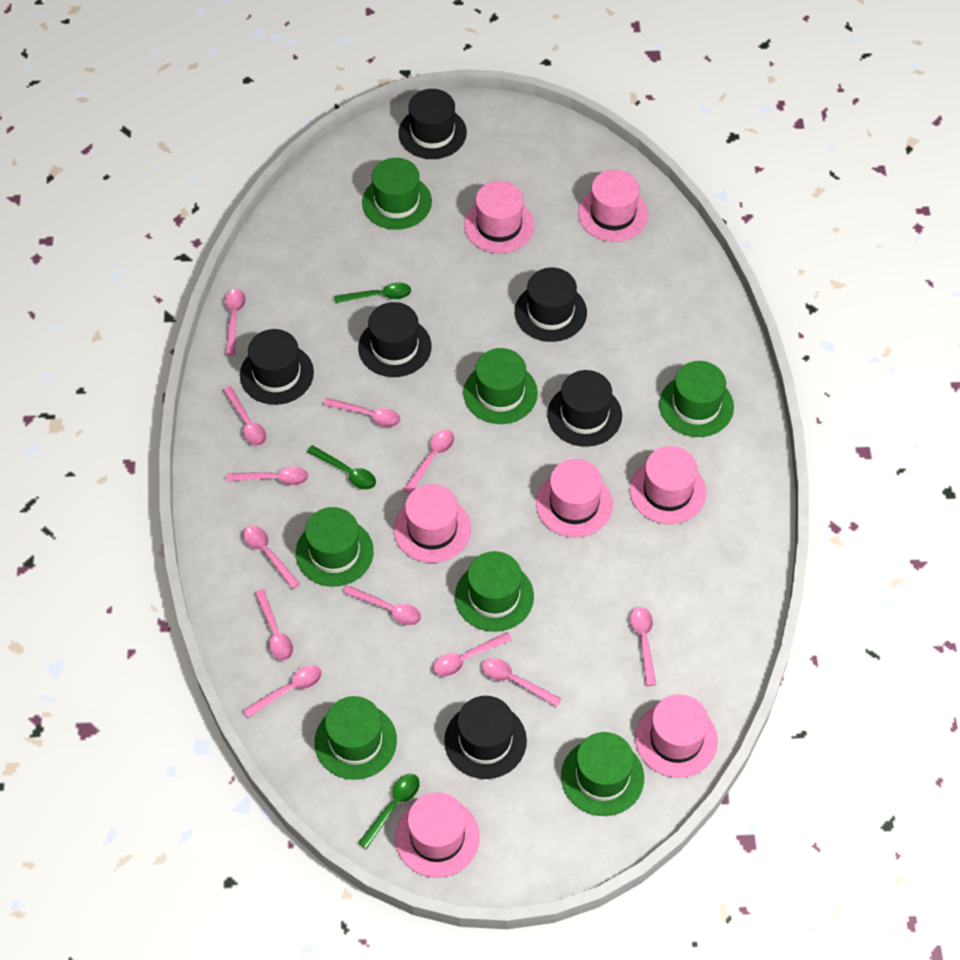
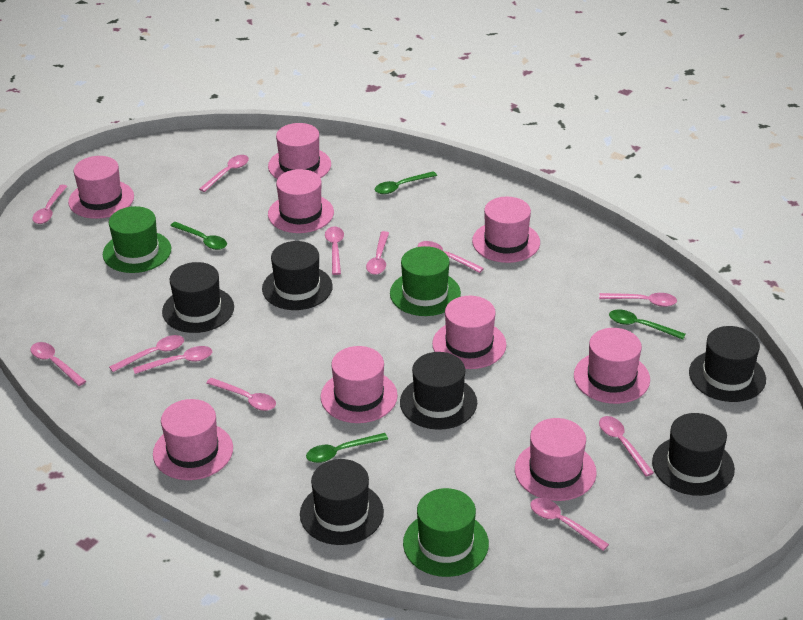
green hat: [296,507,374,587] [315,696,397,780] [362,158,432,230] [455,551,534,632] [463,348,538,424] [561,732,644,816] [659,361,734,437] = 7 -> [103,206,171,273] [390,246,461,316] [403,488,489,577] = 3
green spoon: [307,445,376,489] [334,282,411,303] [358,774,420,849] = 3 -> [170,222,227,250] [306,433,388,463] [375,171,437,194] [609,309,686,339] = 4
pink hat: [394,484,471,563] [395,792,480,878] [464,181,535,253] [536,459,613,538] [578,170,648,242] [630,446,706,524] [635,694,718,778] = 7 -> [68,156,134,219] [153,399,233,480] [268,123,331,179] [268,169,334,233] [321,346,398,423] [432,296,507,369] [472,197,540,263] [515,418,597,501] [574,328,650,404] = 9

